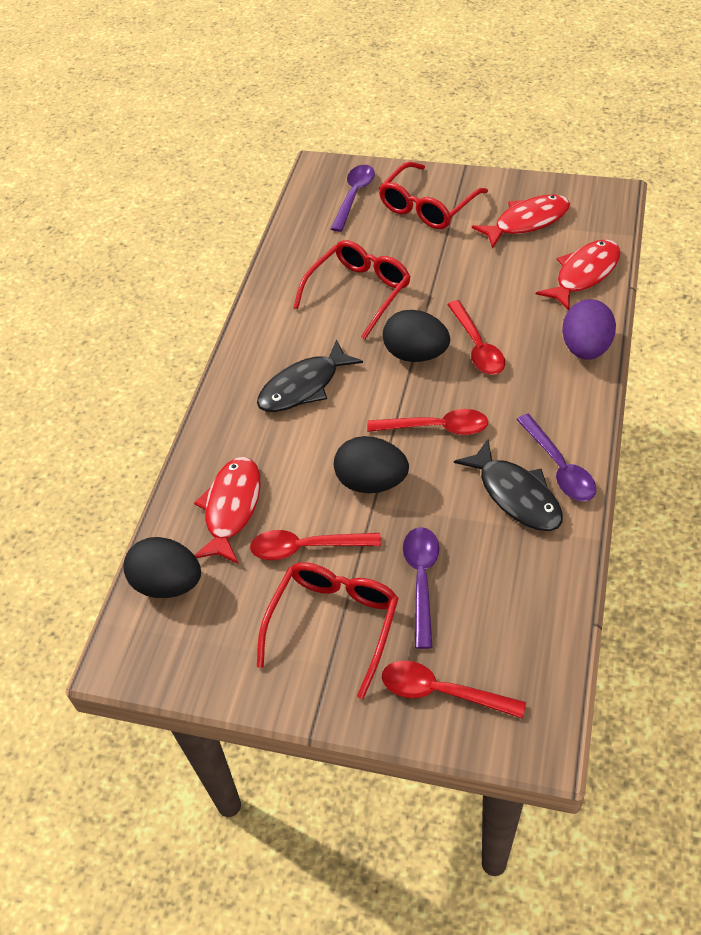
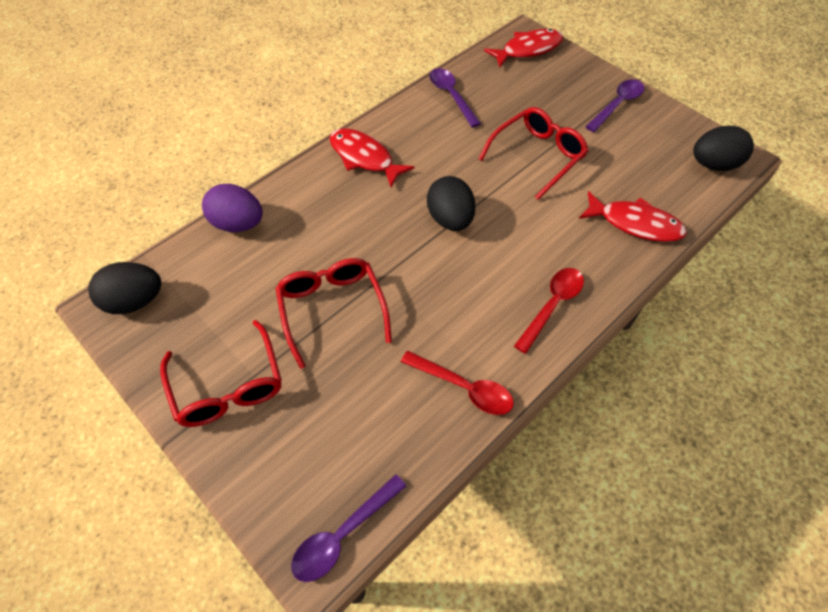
black fish: [257,339,363,412] [454,439,563,531] = 2 -> none = 0
red spoon: [250,530,381,560] [367,409,488,435] [382,660,526,719] [447,300,505,375] = 4 -> [401,351,514,415] [514,268,584,354] = 2

